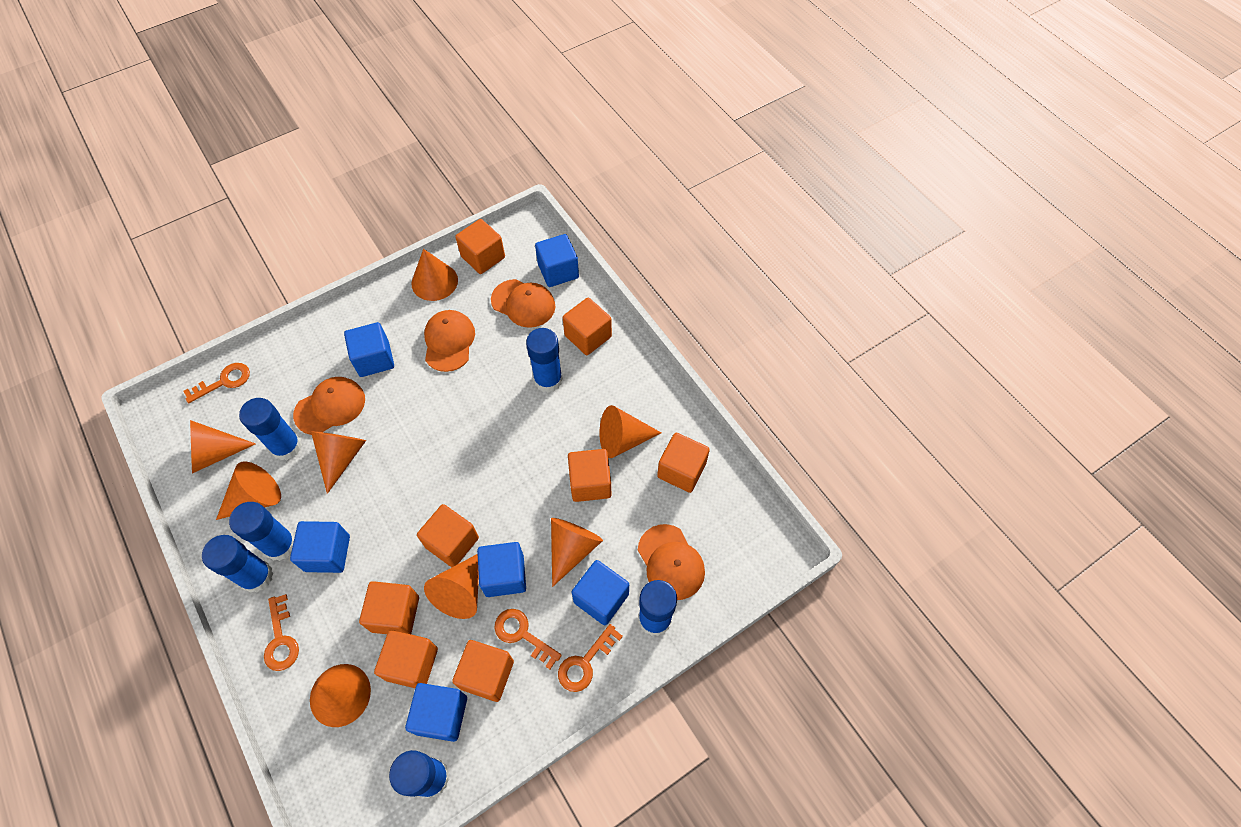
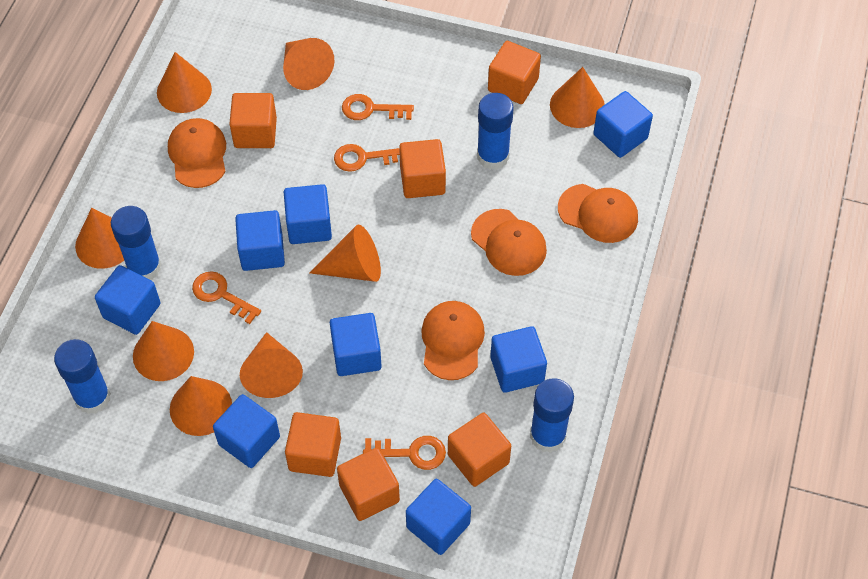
blue cube: [290,521,350,573] [344,322,394,377] [405,683,467,742] [477,542,526,597] [535,234,579,287] [572,560,629,625] = 6 -> [95,265,161,335] [213,394,280,468] [235,210,285,271] [284,184,332,244] [330,313,382,376] [406,479,471,555] [490,326,547,393] [593,91,653,158] = 8
blue glue stick: [202,535,273,593] [229,502,295,561] [239,398,302,460] [389,750,450,798] [526,328,563,393] [639,580,677,636] = 6 -> [54,339,111,414] [111,206,161,280] [477,93,514,170] [530,378,574,453] = 4
orange cube: [359,581,419,634] [374,630,438,688] [417,504,479,567] [452,640,514,702] [455,219,505,274] [563,298,612,355] [568,449,611,502] [657,433,710,493] = 8 -> [229,93,277,148] [285,412,341,477] [337,448,400,521] [399,139,446,198] [448,413,511,487] [488,41,541,104] = 6

